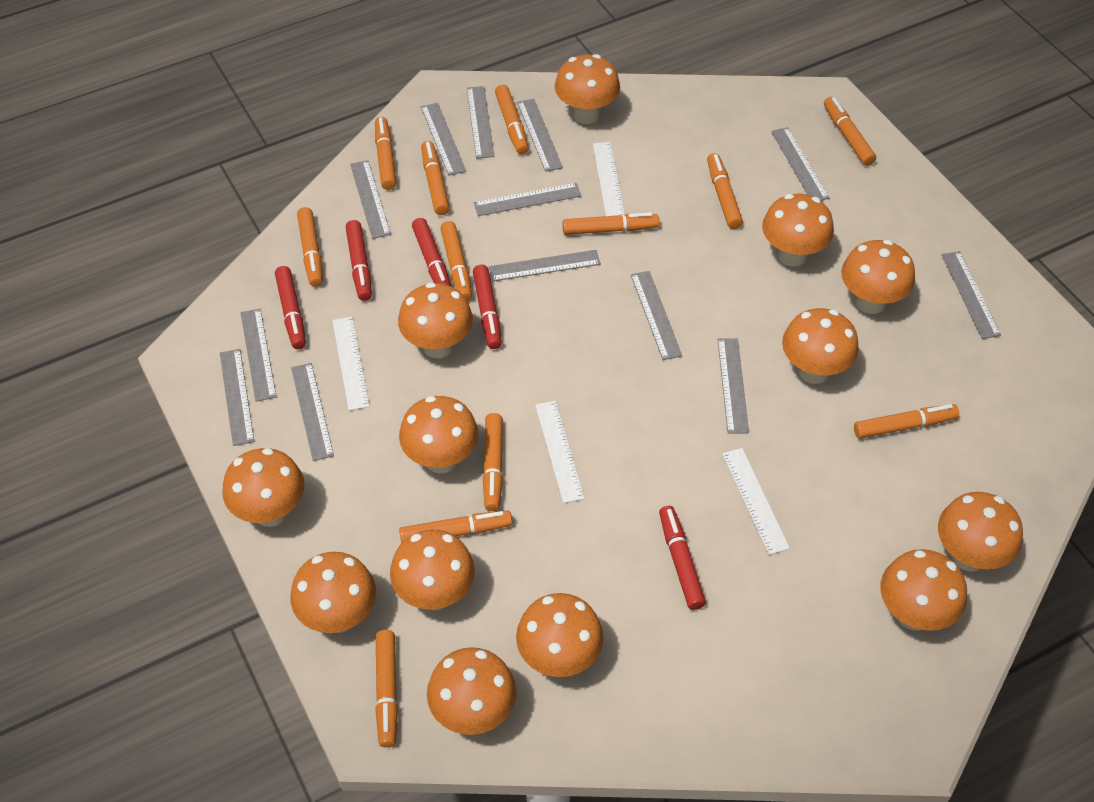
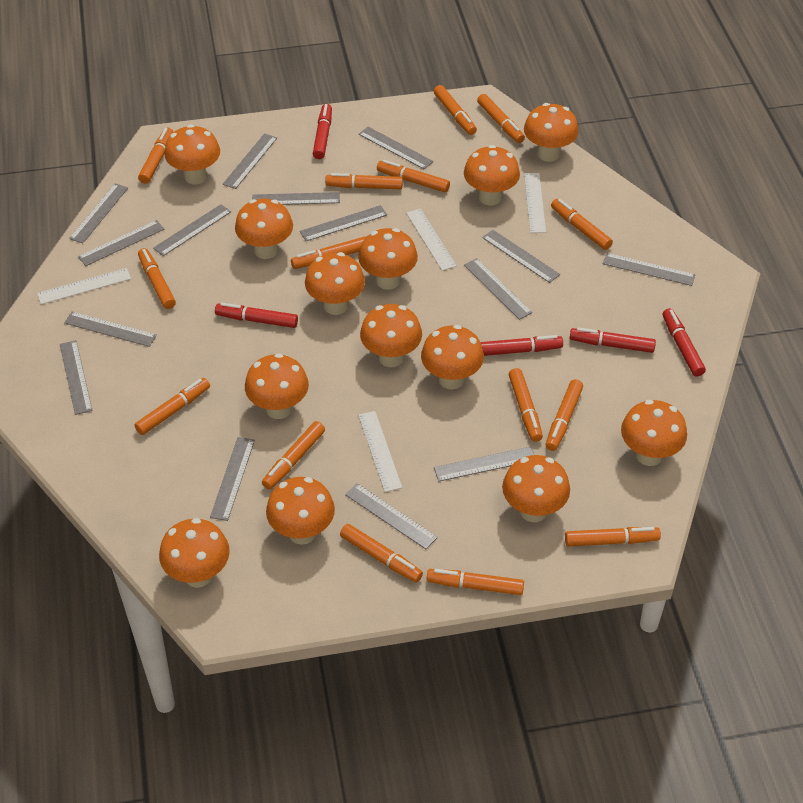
grey ruler: [220,349,254,446] [241,309,276,402] [291,363,334,461] [350,160,391,239] [421,103,466,176] [467,86,495,159] [474,183,581,216] [489,250,601,282] [517,99,563,172] [631,271,682,360] [718,338,749,434] [771,127,829,201] [942,251,1001,339] = 13 -> [60,340,93,415] [64,311,157,347] [69,183,128,243] [78,220,164,266] [153,204,231,256] [210,437,255,521] [223,133,277,189] [252,192,340,205] [300,205,387,241] [345,483,438,549] [359,127,433,169] [434,447,534,481] [464,258,532,320] [482,230,560,283] [603,253,696,286] = 15
orange marker: [297,207,323,287] [375,117,396,190] [375,630,398,748] [399,511,512,543] [421,141,450,215] [440,221,472,301] [483,413,503,511] [495,85,529,154] [562,212,659,235] [707,153,743,229] [824,97,876,166] [854,404,959,439] = 12 -> [134,378,210,435] [138,127,173,184] [138,248,176,309] [262,421,325,489] [291,237,366,269] [325,173,403,189] [340,524,423,582] [377,160,450,192] [427,569,524,595] [434,85,477,135] [477,94,525,143] [509,368,543,442] [545,379,583,451] [551,199,613,250] [565,527,661,547] = 15

